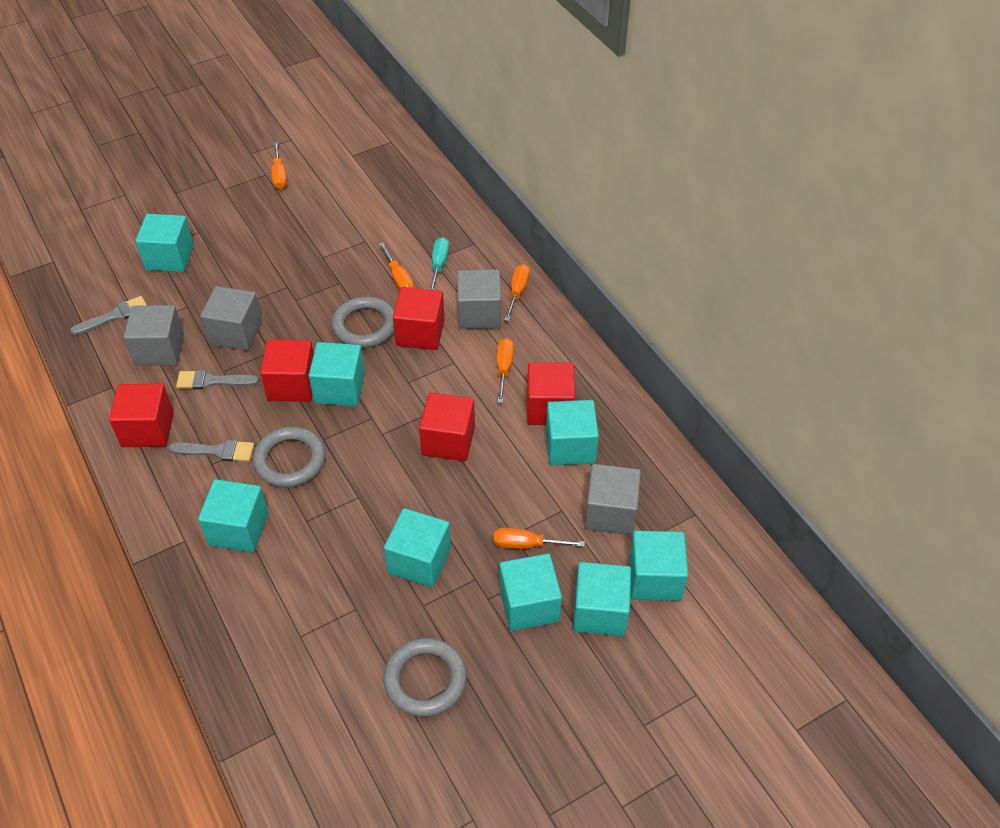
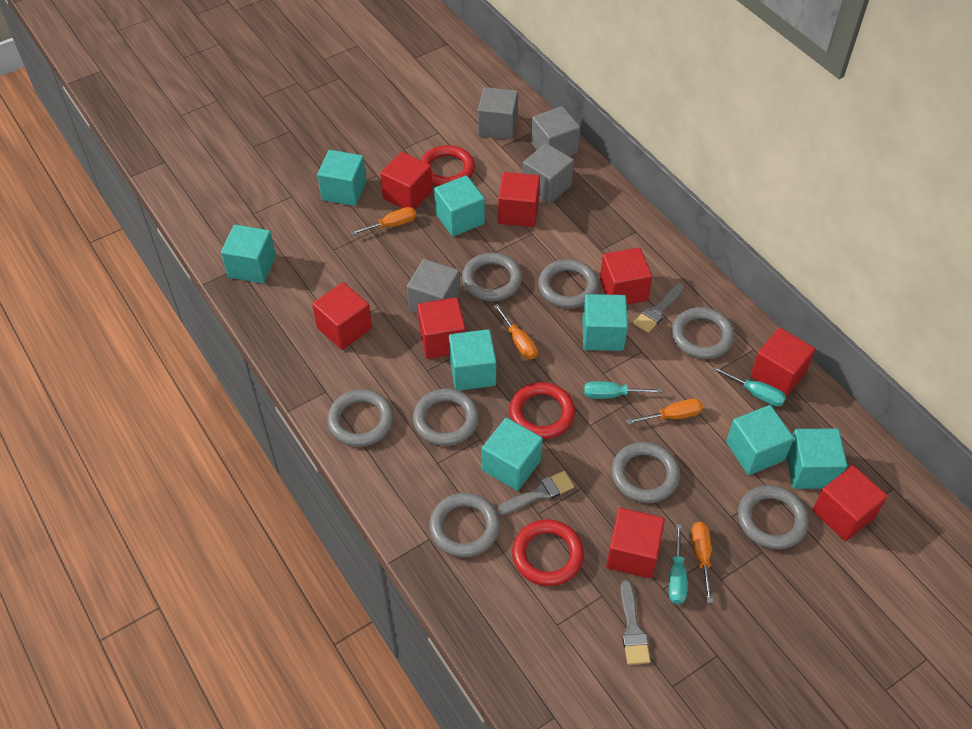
grey ring: [253,426,325,488] [332,297,394,348] [383,638,467,717] = 3 -> [327,389,394,447] [413,389,479,446] [429,493,500,557] [462,253,522,301] [538,259,599,308] [611,442,680,503] [671,307,734,359] [738,485,809,549] = 8
orange screwdriver: [272,142,287,189] [379,242,414,291] [493,528,585,549] [497,338,514,403] [504,264,530,321] = 5 -> [350,207,416,235] [494,304,537,359] [626,399,703,424] [691,522,713,603] = 4
red cube: [109,384,174,447] [260,340,314,402] [393,287,445,350] [419,393,475,461] [527,363,575,425] = 5 -> [312,282,372,350] [380,152,432,209] [417,297,466,359] [498,172,540,227] [600,247,652,305] [606,508,665,579] [750,328,815,397] [812,465,888,541] = 8
red ring: none = 0 -> [421,145,475,186] [509,382,575,439] [512,519,584,586] = 3
turquoise screwdriver: [429,237,449,290] = 1 -> [584,381,662,399] [669,524,687,605] [712,366,786,407] = 3

